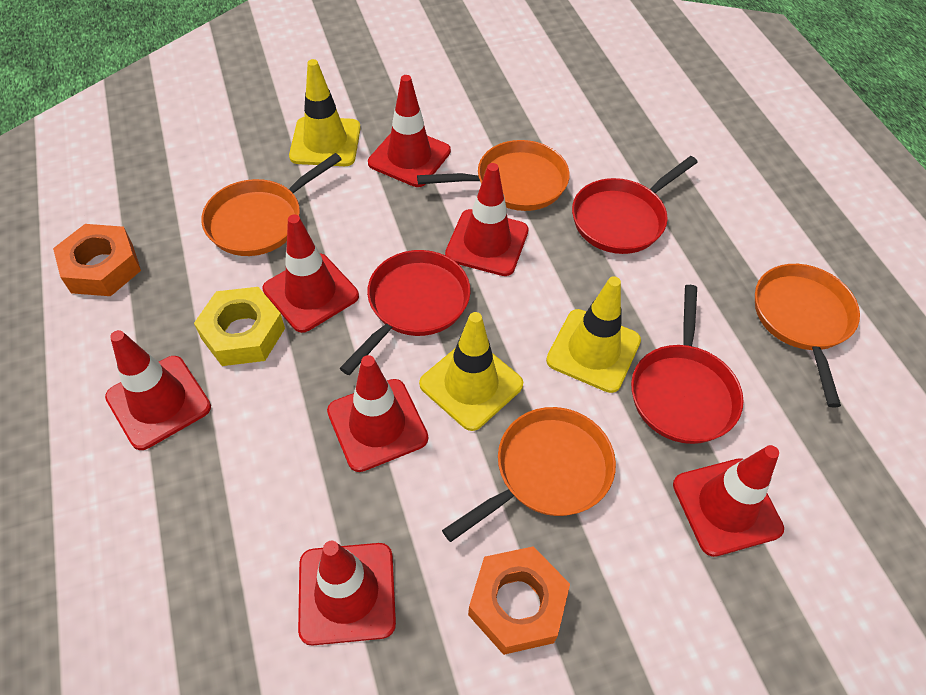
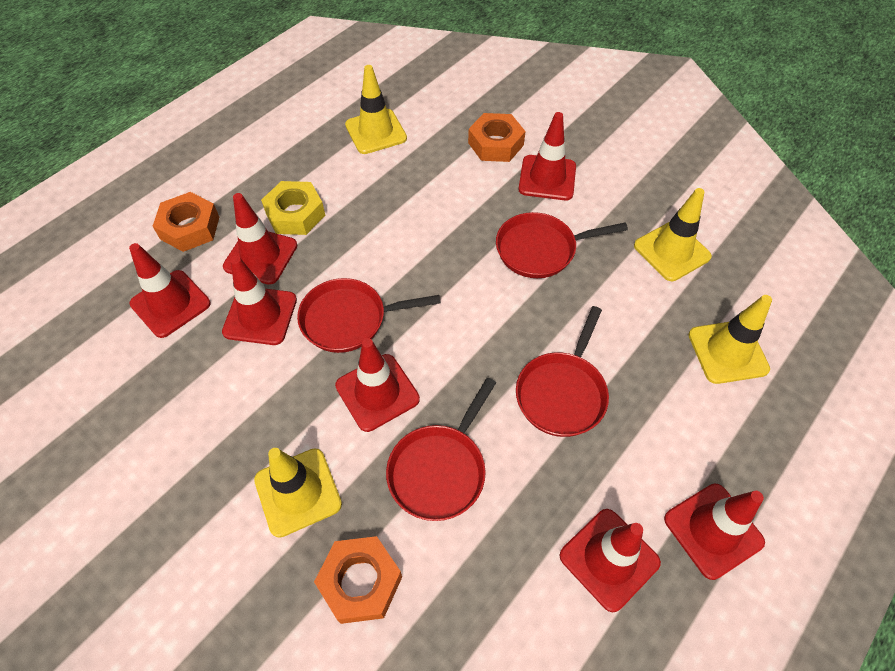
orange nut: [53,224,141,296] [468,546,570,655] = 2 -> [153,192,219,252] [314,536,402,624] [468,113,526,162] = 3
orange pan: [201,153,342,256] [417,140,570,211] [442,407,616,542] [755,264,860,407] = 4 -> none = 0
red pan: [339,250,471,375] [572,156,698,254] [631,285,744,444] = 3 -> [297,278,441,353] [386,378,496,521] [496,212,628,278] [516,306,609,437] = 4
yellow traffic cone: [289,59,361,166] [419,312,523,431] [546,276,641,393] = 3 -> [254,448,342,538] [345,65,407,154] [634,188,712,281] [688,295,772,384] = 4

